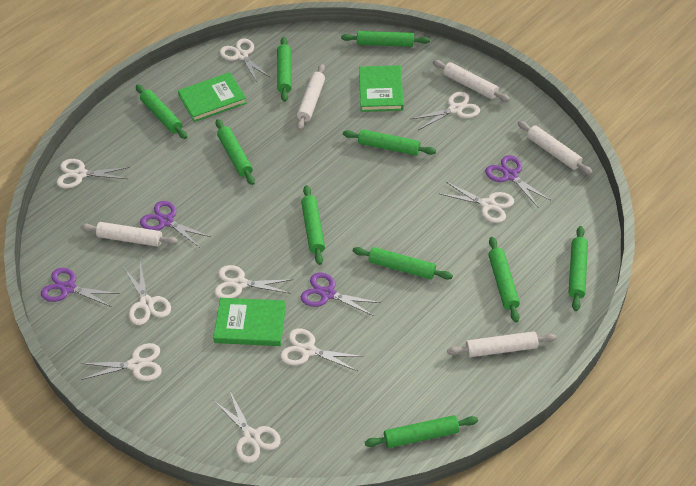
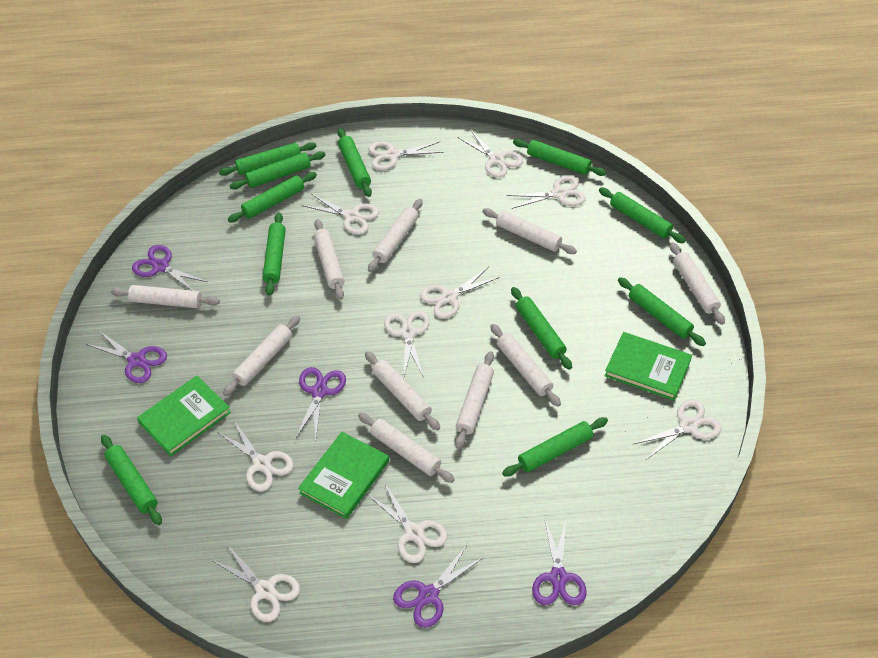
green rolling pin: [136,84,187,139] [215,119,255,185] [277,37,292,102] [301,185,325,265] [341,31,430,47] [343,129,436,156] [353,247,453,280] [365,415,478,448] [488,237,520,323] [569,226,588,311] = 10 -> [101,435,162,525] [219,142,316,176] [228,172,317,223] [229,151,325,189] [263,212,286,296] [338,128,372,197] [502,417,608,477] [511,287,572,370] [513,139,607,176] [599,188,686,243] [618,277,706,346] = 11
purple scissors: [41,268,120,307] [140,201,211,248] [301,273,381,316] [485,155,550,208] = 4 -> [86,330,167,383] [132,245,208,291] [295,367,346,441] [393,544,484,628] [532,518,587,605] = 5
white rolling pin: [80,222,178,247] [297,64,325,130] [433,60,510,102] [447,331,557,357] [518,121,593,175] = 5 -> [111,285,220,308] [223,315,300,396] [314,219,345,300] [358,413,455,483] [365,351,440,430] [368,199,423,272] [455,351,494,449] [482,208,577,254] [490,324,561,407] [670,242,725,325] = 10
white scissors: [57,159,130,188] [80,343,161,381] [124,262,171,325] [213,392,281,463] [214,265,293,298] [220,38,271,82] [280,328,364,371] [412,92,480,130] [440,182,514,223] = 9 -> [211,545,300,622] [217,421,294,491] [302,194,379,235] [367,482,447,563] [368,142,444,170] [384,311,430,378] [420,267,500,319] [457,129,523,178] [507,176,586,209] [634,399,722,460] = 10

